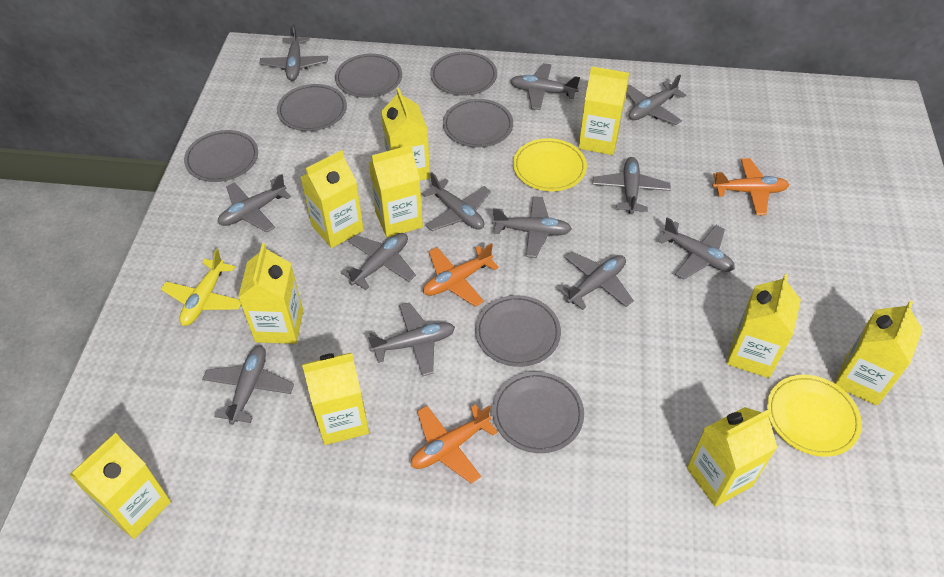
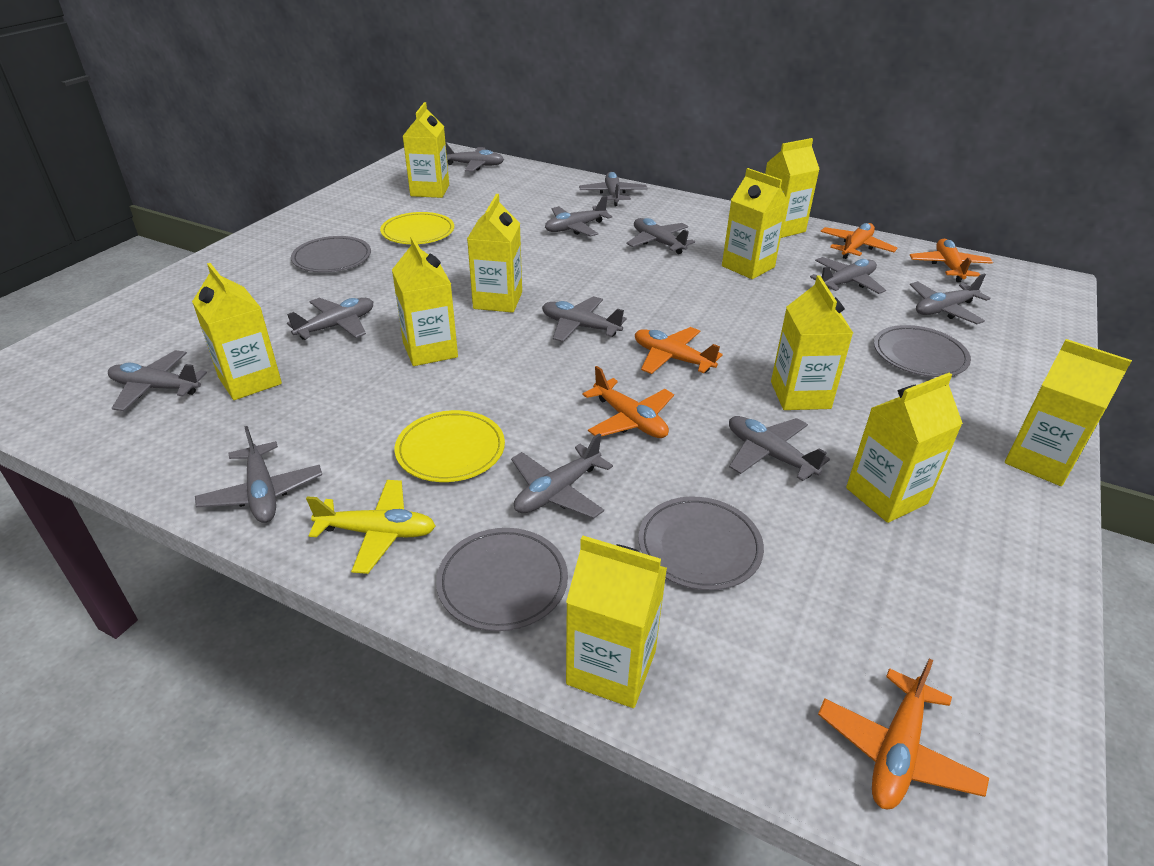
grey plate: [184,130,258,182] [277,84,347,131] [335,54,402,98] [430,52,497,96] [443,99,513,148] [475,295,561,367] [493,372,584,453] = 7 -> [291,236,371,272] [436,528,568,631] [638,497,764,590] [874,325,971,377] = 4
orange plane: [411,404,498,483] [423,243,499,307] [712,158,789,215] = 3 -> [582,366,674,438] [635,327,722,374] [818,658,989,809] [820,223,897,259] [910,239,993,282] = 5

